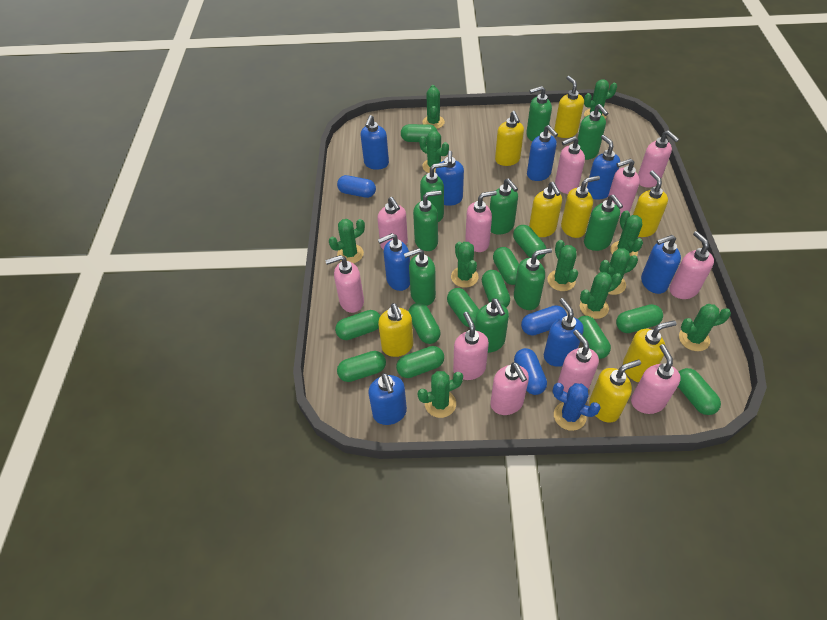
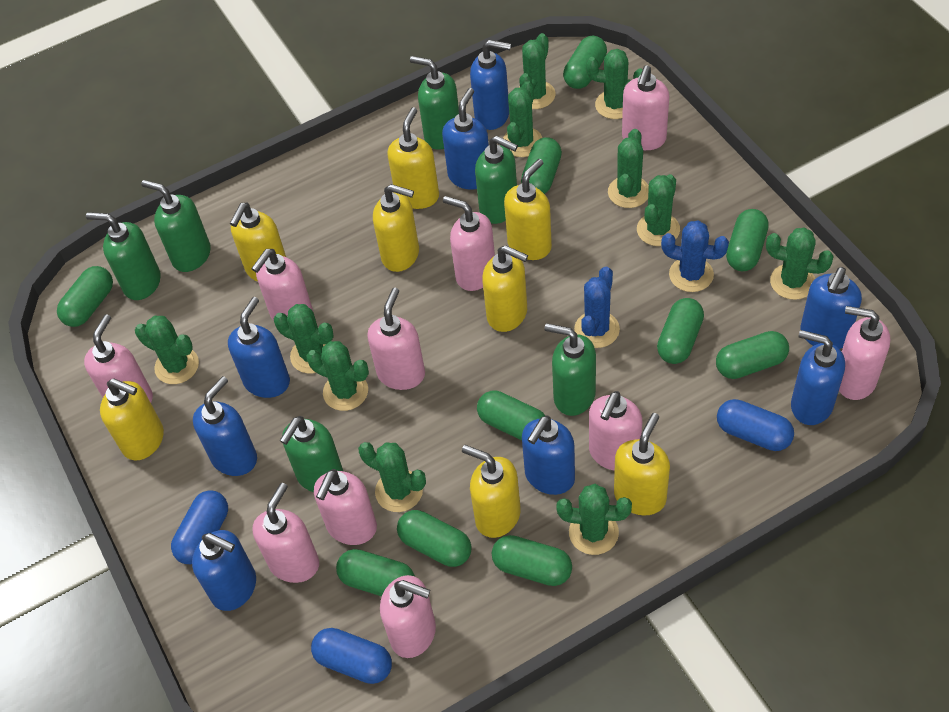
blue cactus: [553,383,601,431] = 1 -> [574,267,620,348] [661,221,729,292] = 2
green capsule: [335,310,380,340] [337,351,386,382] [396,346,444,378] [401,124,437,142] [408,303,440,344] [447,288,479,327] [482,270,510,307] [493,247,519,285] [513,225,546,260] [578,316,611,359] [616,304,663,333] [678,368,721,415] = 12 -> [57,266,113,327] [336,549,415,596] [397,510,472,567] [477,390,545,440] [492,535,572,586] [521,137,562,194] [563,36,607,89] [657,298,704,364] [716,331,789,379] [726,209,769,271] = 10
green soap dispenser: [404,248,436,306] [413,190,442,251] [420,162,448,222] [475,298,509,353] [490,178,518,235] [514,248,552,310] [526,86,552,141] [578,104,608,160] [584,195,623,251] = 9 -> [86,212,161,300] [141,180,211,272] [280,416,343,492] [410,56,459,150] [475,136,518,224] [544,323,596,416] = 6
pink soap dispenser: [325,255,364,313] [377,197,408,250] [453,312,489,380] [465,191,497,252] [490,362,529,415] [555,136,585,194] [557,330,599,393] [607,158,640,217] [631,344,681,414] [638,130,679,187] [669,231,714,299] = 11 -> [84,314,153,403] [251,249,313,321] [253,483,319,583] [314,469,377,545] [367,288,425,390] [380,575,436,658] [443,196,495,291] [589,391,642,470] [622,65,669,150] [839,306,890,400] = 10

